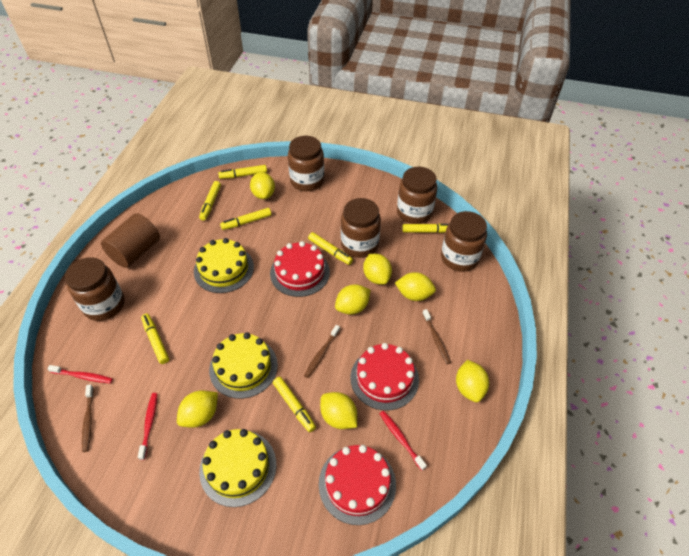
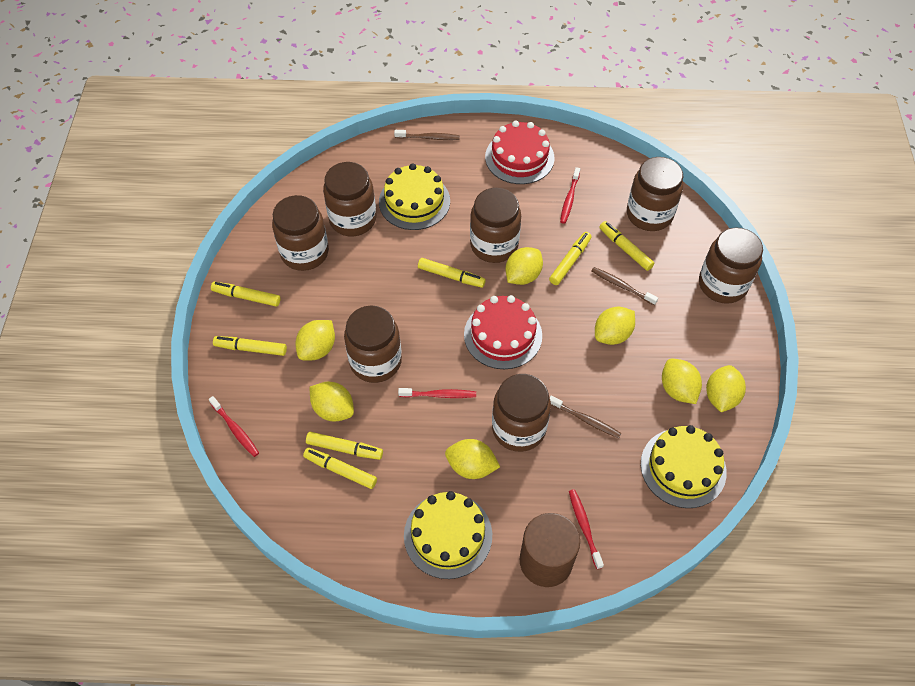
brown jar: [65,257,125,321] [288,136,324,191] [341,198,381,258] [397,167,437,224] [441,211,487,272] = 5 -> [272,195,329,271] [323,162,376,236] [344,306,402,383] [470,188,521,263] [492,374,551,452] [627,157,683,231] [699,228,763,304] = 7
red cake: [270,241,330,297] [319,445,396,525] [350,343,419,410] = 3 -> [464,295,542,369] [485,121,554,184] = 2
red toothbrush: [47,365,113,383] [138,393,158,460] [379,411,427,471] = 3 -> [209,396,259,457] [398,388,476,398] [560,167,580,224] [569,489,604,569] = 4

